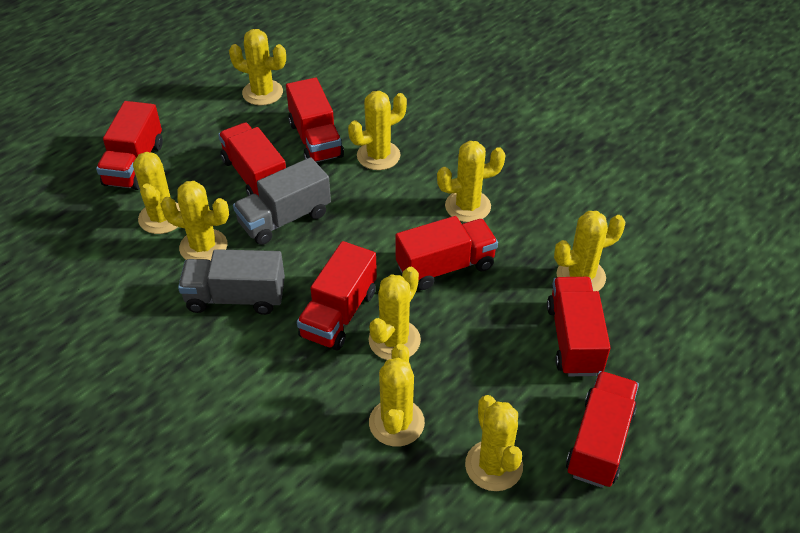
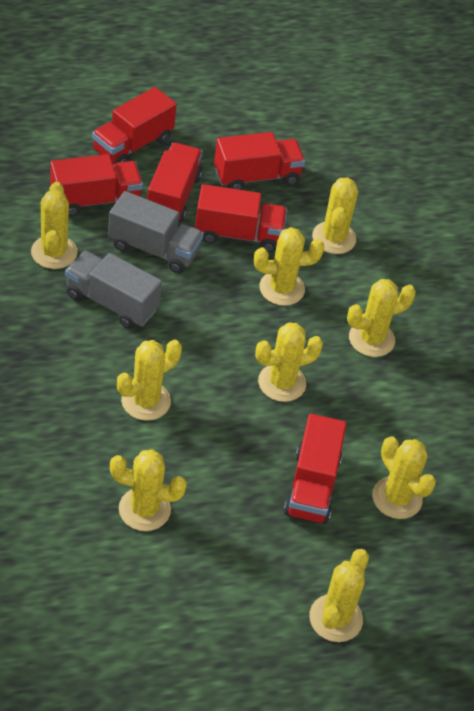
red truck: [96,101,163,190] [218,122,286,196] [286,78,344,162] [297,241,377,350] [396,216,498,290] [547,277,611,376] [566,371,639,488] = 7 -> [50,154,143,217] [92,87,177,164] [147,143,202,222] [195,184,287,252] [214,132,305,190] [284,414,347,524] = 6

